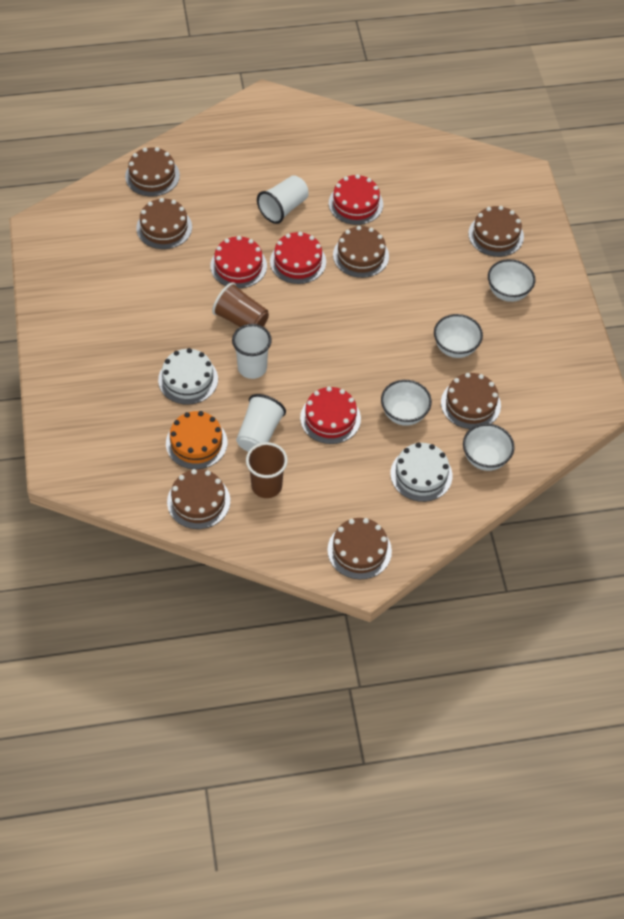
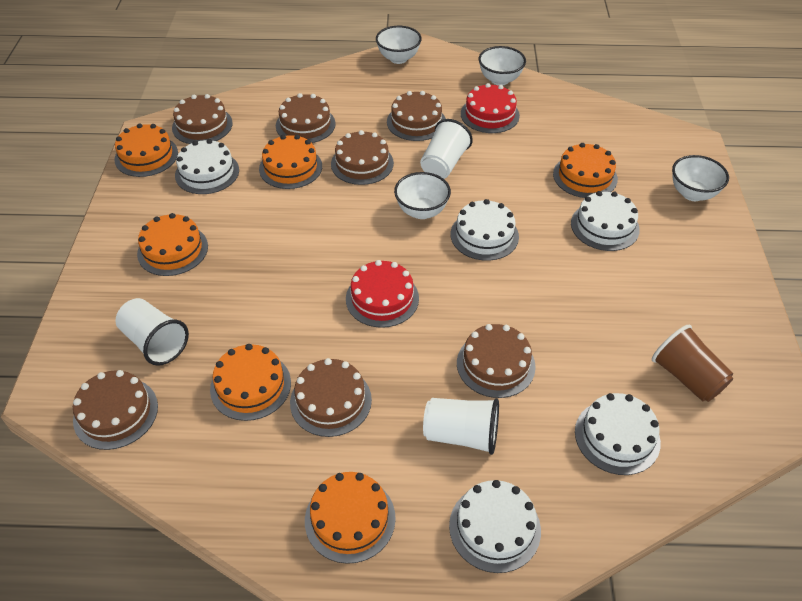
brown cup: [212,282,269,327] [246,442,288,498] = 2 -> [652,325,733,402] = 1
orange cake: [166,411,227,469] = 1 -> [115,123,178,177] [137,213,208,276] [210,344,291,421] [259,135,322,189] [305,472,396,564] [553,143,618,198] = 6
red cake: [210,236,267,288] [270,232,326,284] [300,386,361,444] [329,174,383,225] = 4 -> [346,260,419,328] [461,83,520,133] = 2
white cake: [158,348,218,405] [390,443,453,502] = 2 -> [175,139,239,194] [449,480,541,573] [450,199,519,261] [571,191,640,251] [575,393,661,475] = 5

